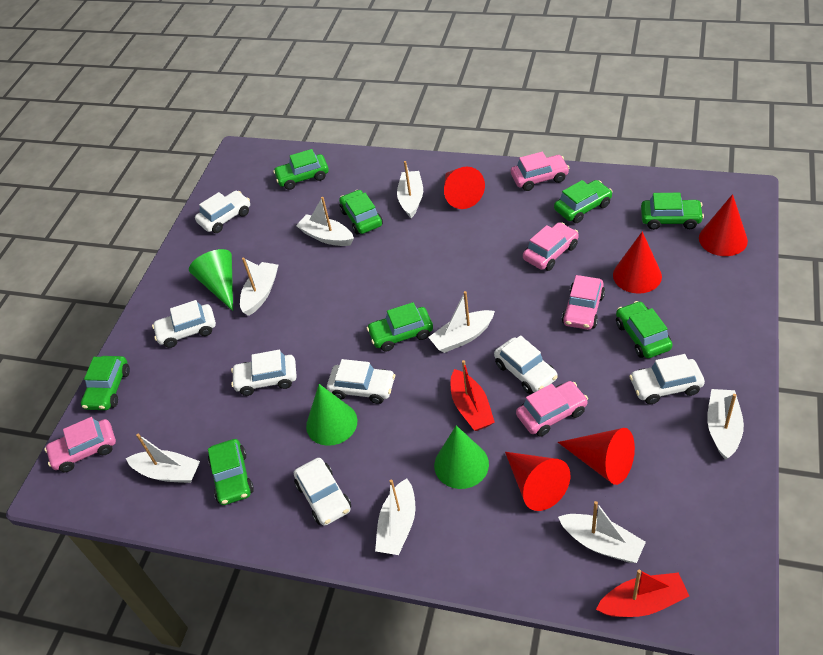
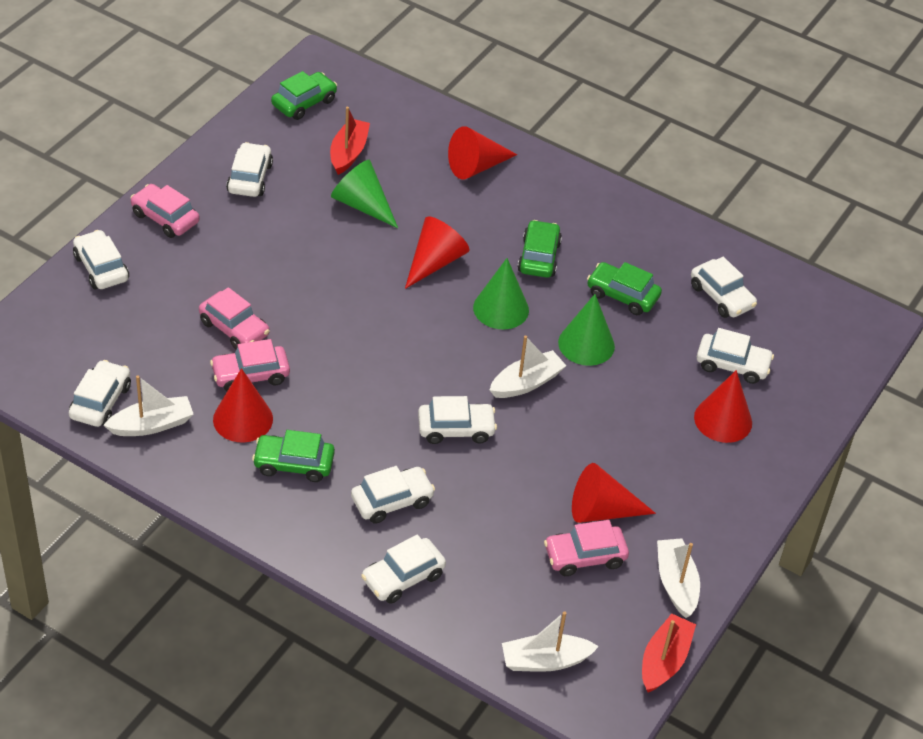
green car: [81,356,130,410] [208,439,254,505] [273,149,329,190] [339,190,383,235] [367,302,433,352] [554,180,613,223] [616,301,673,358] [641,193,704,230] = 8 -> [252,430,335,482] [271,71,337,120] [517,220,562,278] [587,262,662,315] = 4
pink car: [45,417,116,472] [511,152,570,191] [516,381,588,437] [523,222,578,271] [562,275,605,330] = 5 -> [130,184,200,238] [199,287,270,349] [210,339,290,391] [544,520,629,576] = 4
white boat: [126,433,200,483] [240,258,278,316] [296,197,354,246] [375,478,415,555] [397,161,423,218] [428,291,495,353] [558,501,646,563] [707,389,744,460] = 8 -> [103,375,193,436] [490,336,566,398] [502,611,599,672] [657,538,700,618] = 4
white car: [152,300,216,348] [195,191,250,233] [231,350,296,396] [294,458,351,526] [327,359,395,404] [494,335,558,394] [629,354,705,404] = 7 -> [69,360,131,427] [73,230,129,289] [226,142,273,197] [351,466,435,524] [361,535,446,604] [418,396,497,444] [691,257,757,318] [697,328,774,384] = 8

